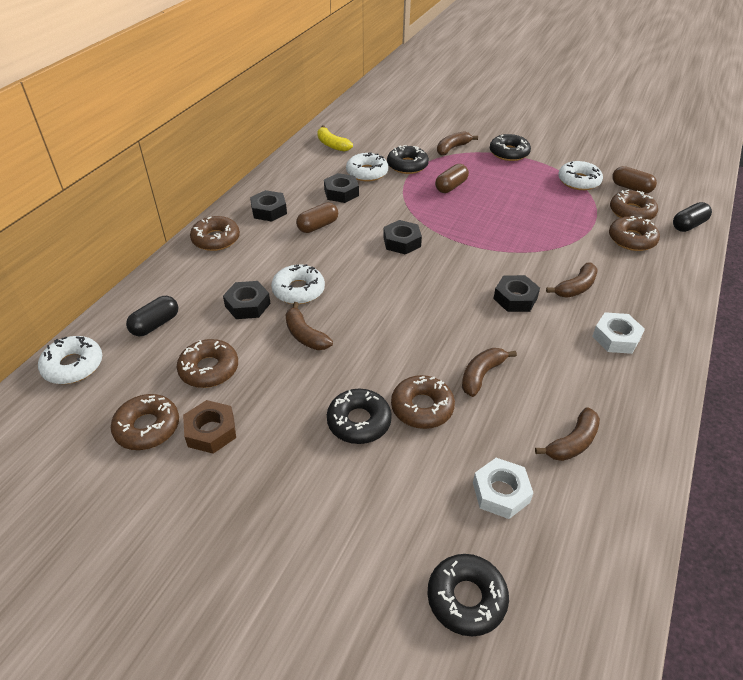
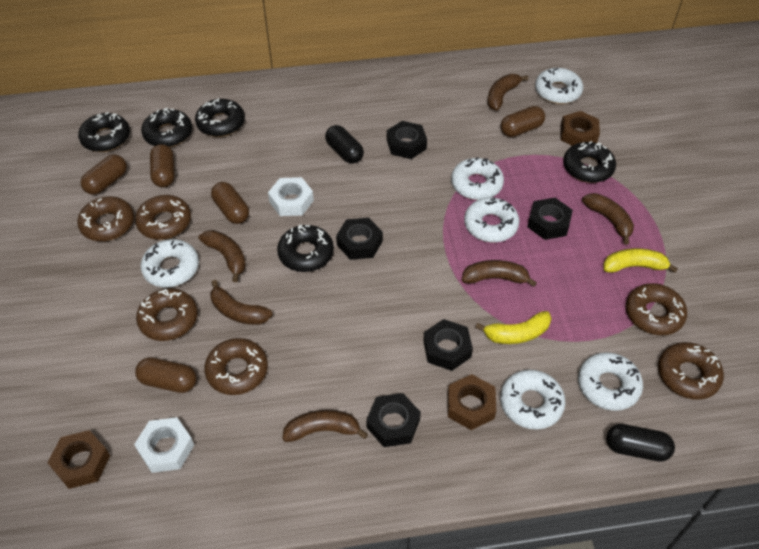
black donut: [327,389,392,444] [387,145,429,174] [428,554,509,636] [490,134,531,161] = 4 -> [78,112,130,152] [141,108,192,147] [195,98,245,137] [277,224,334,272] [563,141,616,183] = 5
brown banana: [285,302,333,350] [437,131,478,156] [462,348,517,397] [535,407,600,461] [546,263,598,298] = 5 -> [198,230,246,282] [210,280,273,325] [282,410,368,442] [462,260,537,287] [488,74,528,111] [582,193,634,245] = 6
brown capsule: [296,202,338,233] [435,164,469,193] [612,166,657,194] = 3 -> [81,154,127,195] [135,357,197,393] [150,144,175,187] [211,182,249,224] [500,106,545,137] = 5
brown nut: [183,400,236,454] = 1 -> [47,430,110,489] [448,374,496,430] [560,111,600,146] = 3
white donut: [38,336,102,384] [271,264,325,304] [346,152,388,182] [558,161,603,190] = 4 -> [141,239,199,287] [451,157,504,200] [464,198,519,242] [500,370,566,430] [535,68,583,104] [578,352,643,411] = 6
yellow banana: [317,125,353,152] = 1 -> [475,311,552,344] [603,248,678,273] = 2

